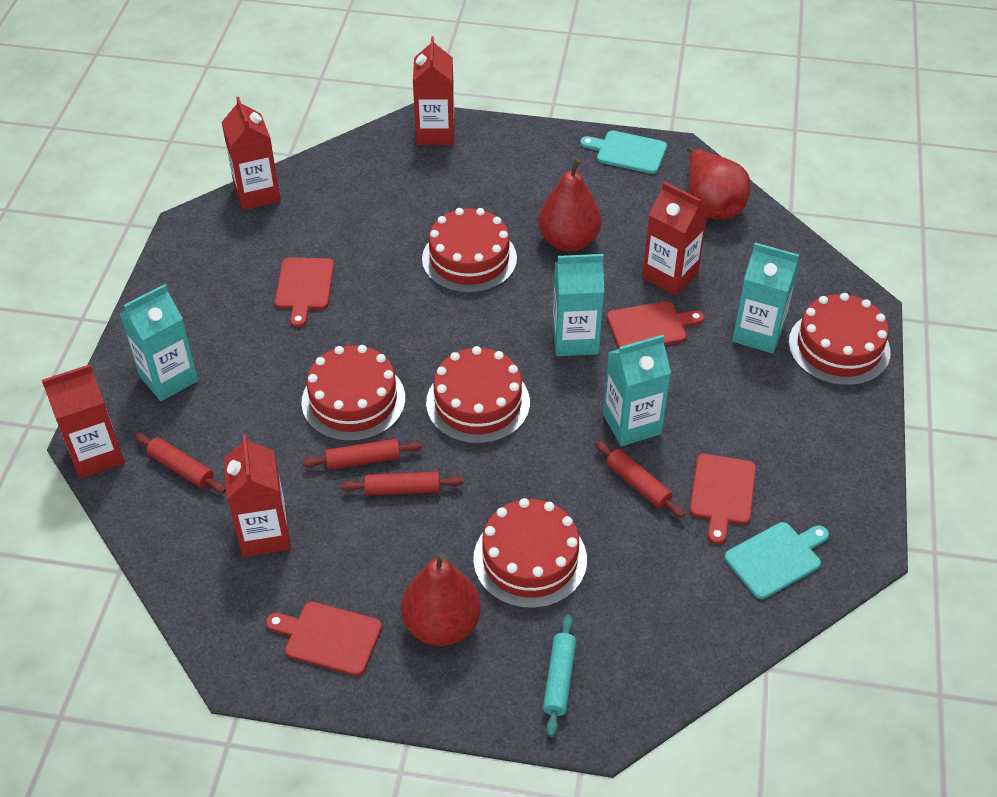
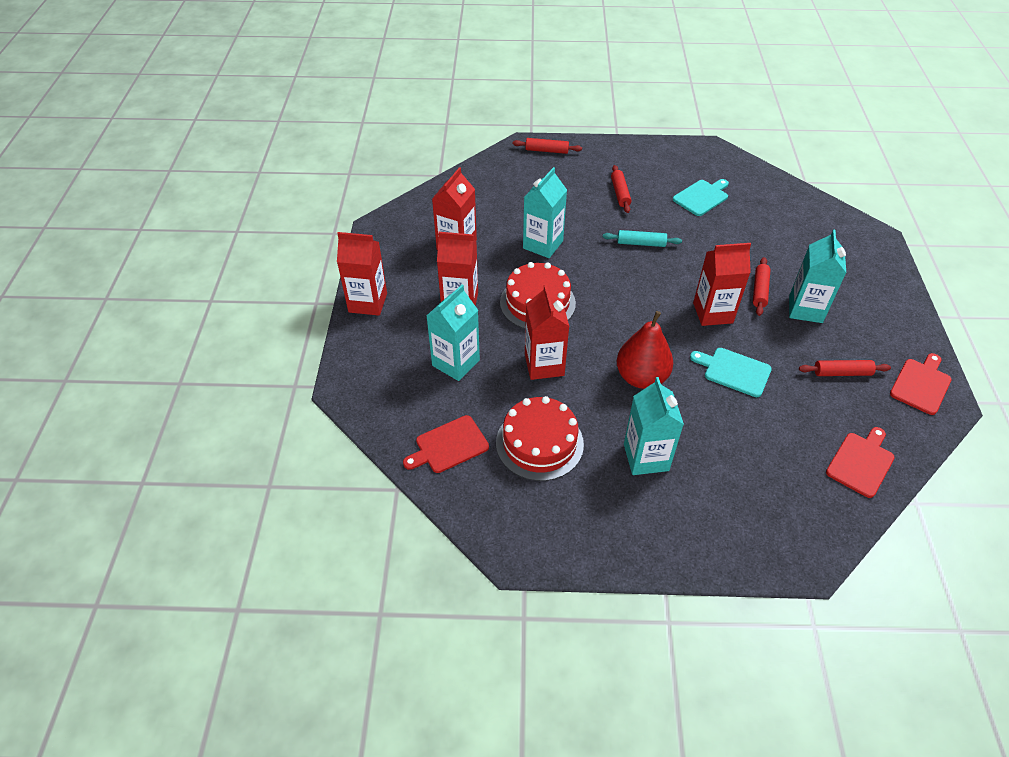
red cake: [301,345,405,441] [422,208,517,293] [426,346,530,444] [473,498,587,609] [789,293,891,386] = 5 -> [496,396,584,481] [500,262,576,329] = 2
red cutting board: [266,601,382,676] [275,257,334,328] [607,301,704,348] [690,454,756,544] = 4 -> [403,415,489,473] [826,427,895,498] [890,353,952,415] = 3
red pear: [401,553,481,646] [538,159,602,252] [687,146,751,220] = 3 -> [617,311,673,389] = 1

